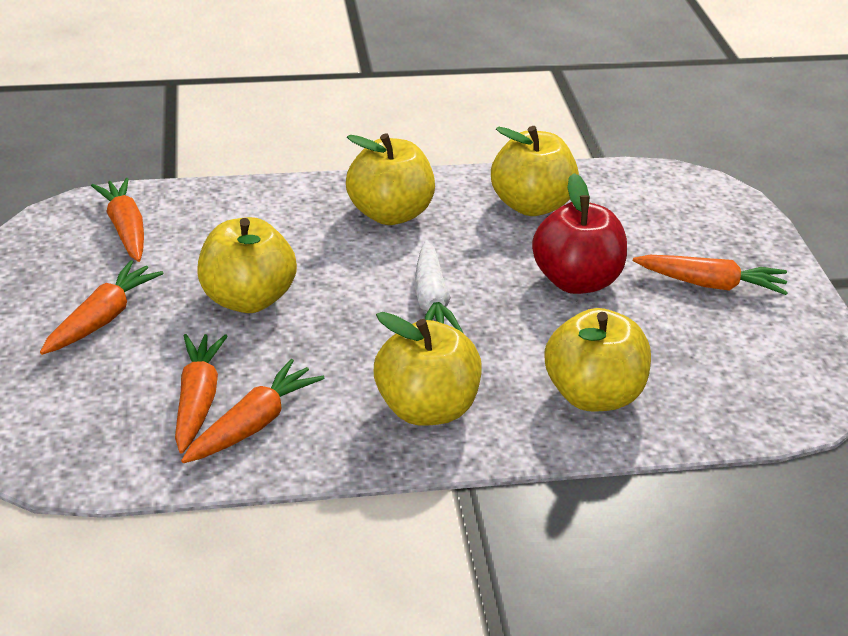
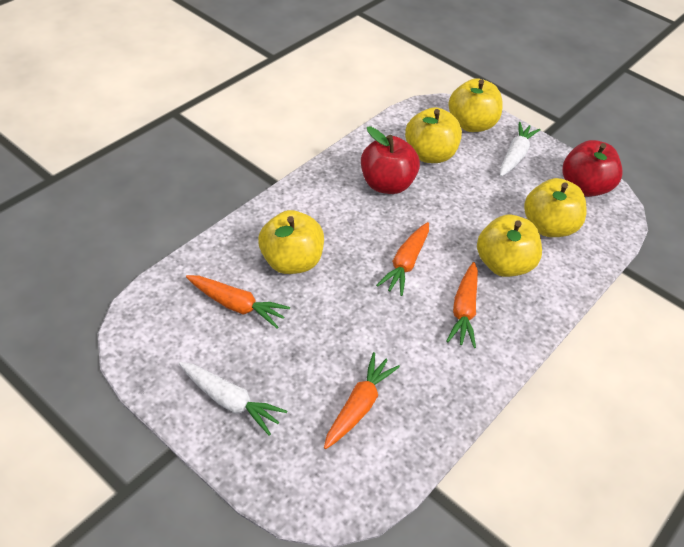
orange carrot: [40,260,164,355] [91,178,144,262] [175,334,228,453] [181,359,325,463] [633,255,788,295] = 5 -> [186,275,290,328] [324,352,400,449] [376,222,429,296] [446,262,478,348] = 4
red apple: [532,173,627,294] = 1 -> [361,126,420,194] [562,140,623,197] = 2
white carrot: [414,240,464,334] = 1 -> [179,362,287,436] [500,122,541,177] = 2

